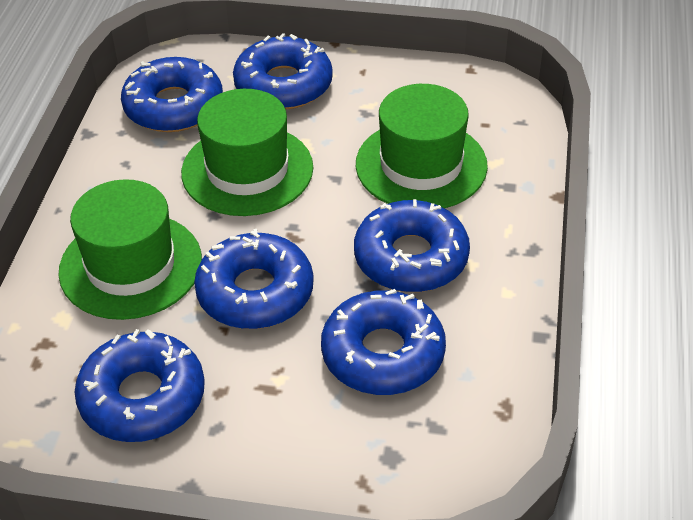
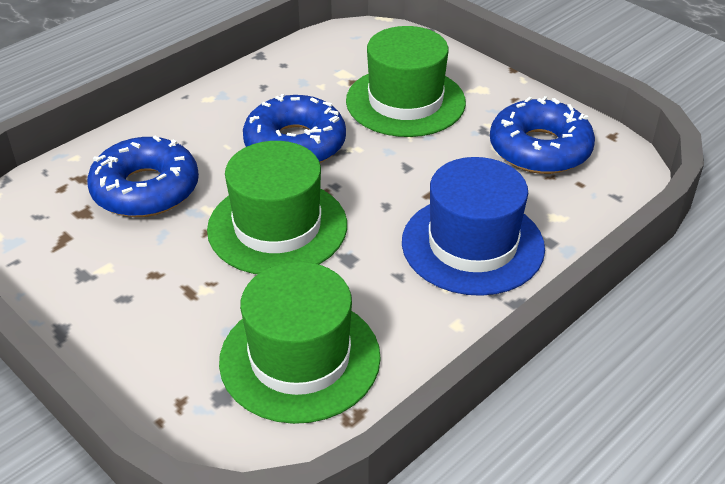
blue donut: [75,329,205,442] [121,57,223,132] [194,229,313,329] [233,33,333,109] [321,289,446,395] [354,199,470,292] = 6 -> [87,136,199,217] [243,94,346,163] [490,96,595,174] = 3
blue hat: none = 0 -> [402,157,545,296] = 1

